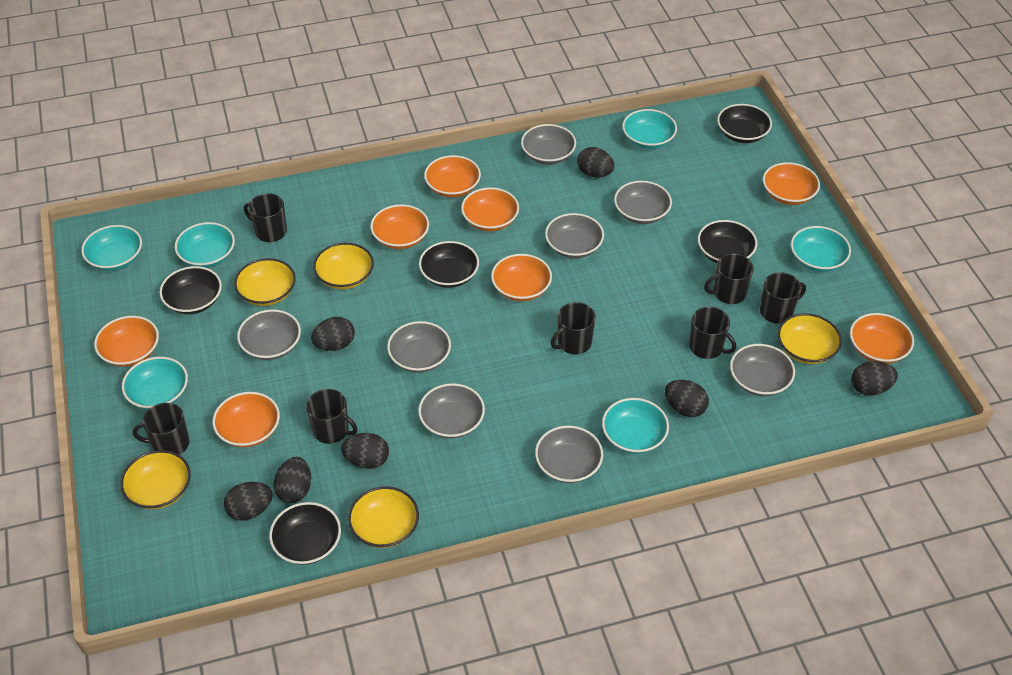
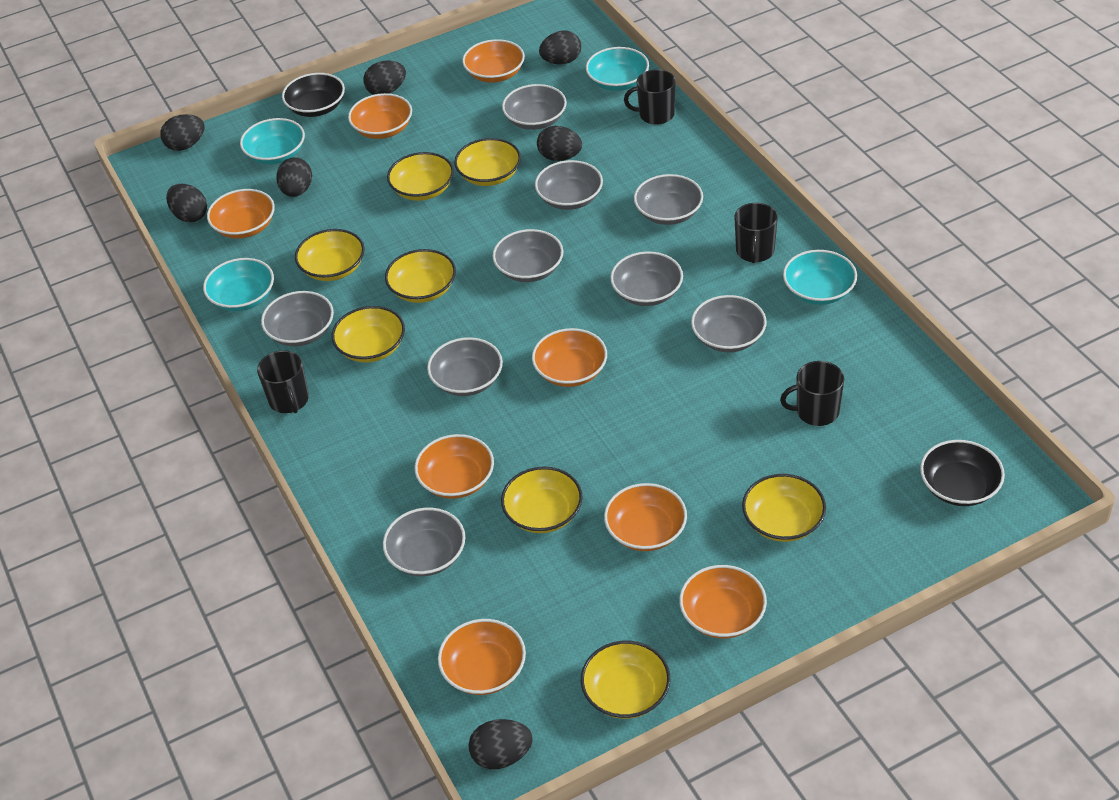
black bowl: [160,266,222,314] [269,502,341,565] [419,241,479,288] [698,220,757,263] [717,104,772,143] = 5 -> [282,73,345,117] [920,440,1005,506] = 2
black mug: [133,403,190,455] [244,193,287,242] [306,389,358,444] [551,302,596,354] [689,307,736,359] [704,254,754,304] [760,272,806,324] = 7 -> [257,350,309,413] [624,69,676,125] [734,203,778,263] [780,361,844,426] = 4
grey bowl: [237,309,301,360] [387,321,451,373] [418,383,485,439] [521,124,576,165] [535,426,603,483] [545,213,604,259] [614,181,672,224] [730,344,795,396] = 8 -> [261,291,334,346] [383,508,465,576] [427,337,503,396] [492,229,563,282] [502,84,567,130] [535,160,603,210] [610,251,683,306] [634,174,703,225] [691,295,767,352] = 9
turquoise bowl: [81,225,142,271] [122,357,188,410] [175,222,235,268] [602,398,669,454] [622,109,677,149] [791,226,851,272] = 6 -> [203,258,274,311] [240,118,305,164] [586,47,649,91] [783,250,857,305] = 4
yellow bowl: [120,450,191,509] [234,258,296,306] [313,243,374,290] [348,486,419,548] [778,313,842,364] = 5 -> [295,229,365,281] [332,306,405,363] [385,249,456,303] [387,152,454,201] [454,138,521,186] [501,467,583,533] [581,640,670,719] [742,474,826,542] = 8

